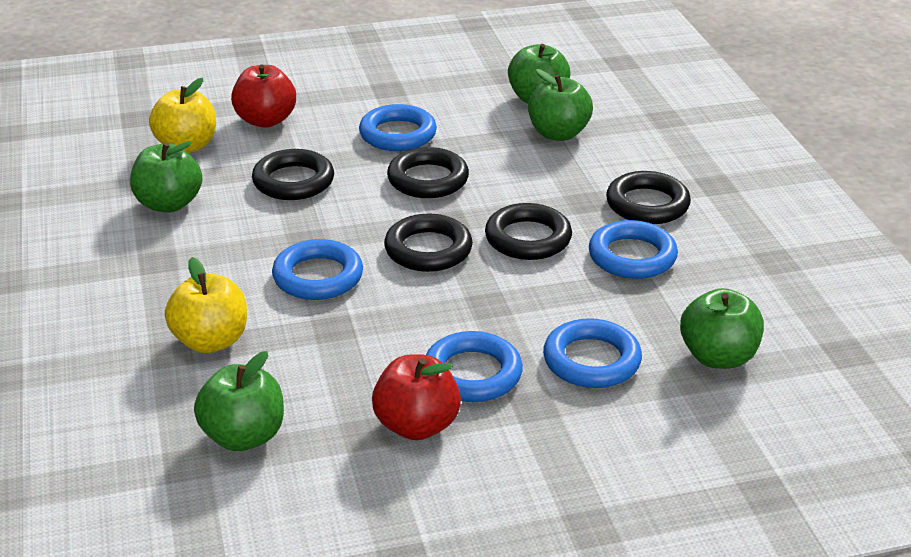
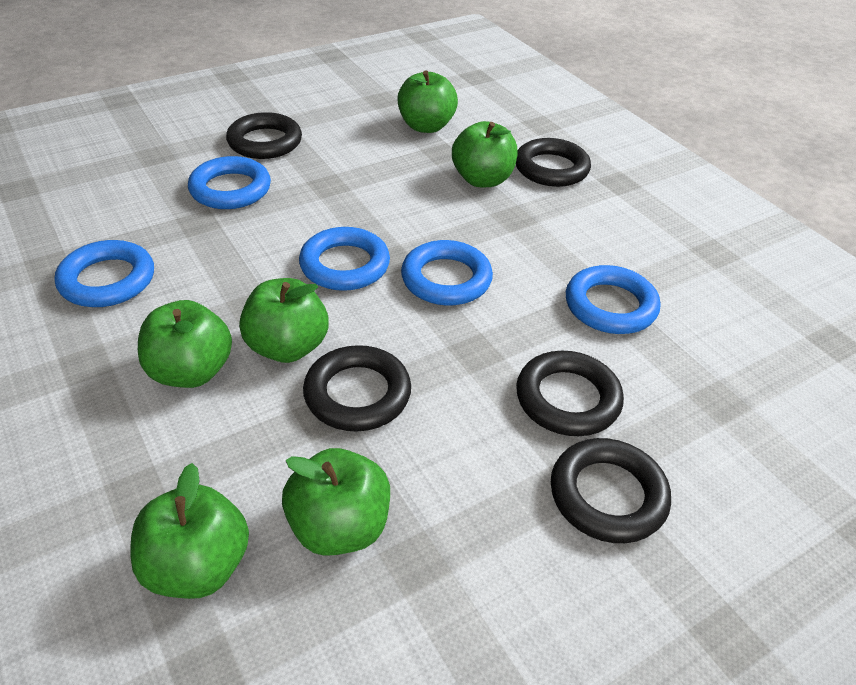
green apple: [130,141,202,213] [194,351,284,451] [508,44,571,103] [528,69,593,141] [680,288,764,369] = 5 -> [130,463,249,599] [138,300,232,388] [239,278,329,363] [282,448,390,556] [397,70,458,133] [452,121,518,187] = 6
red apple: [231,64,296,128] [372,354,461,440] = 2 -> none = 0
yellow apple: [149,78,216,153] [165,257,247,353] = 2 -> none = 0

